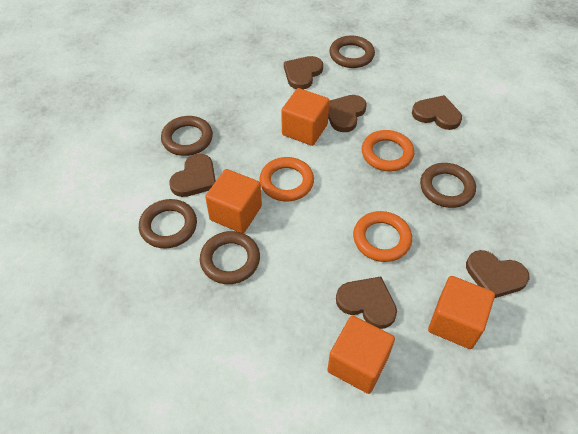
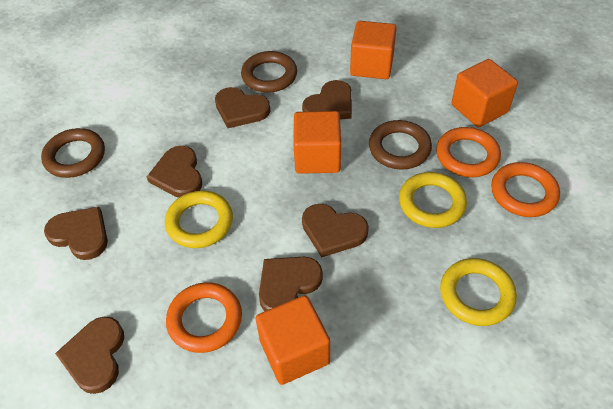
brown heart: [169,154,216,197] [284,56,323,90] [328,95,367,132] [336,277,397,329] [412,95,462,130] [466,250,529,298] = 6 -> [44,207,108,260] [55,316,124,394] [147,146,202,198] [215,87,270,128] [259,257,323,311] [302,80,352,120] [302,204,369,257] = 7
brown ring: [139,199,197,249] [161,116,213,156] [200,231,260,284] [329,36,375,68] [420,163,476,208] = 5 -> [41,128,105,178] [241,51,297,93] [369,120,432,170] = 3
yellow ring: none = 0 -> [165,191,233,248] [399,172,467,228] [440,258,517,326] = 3

